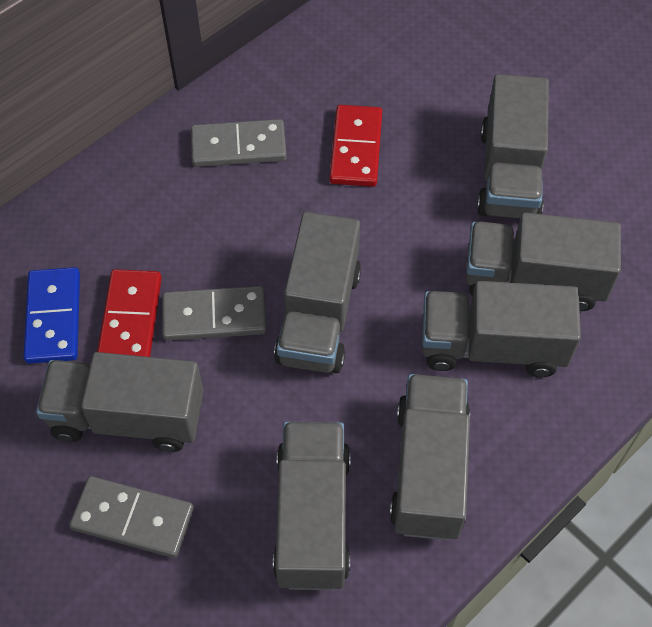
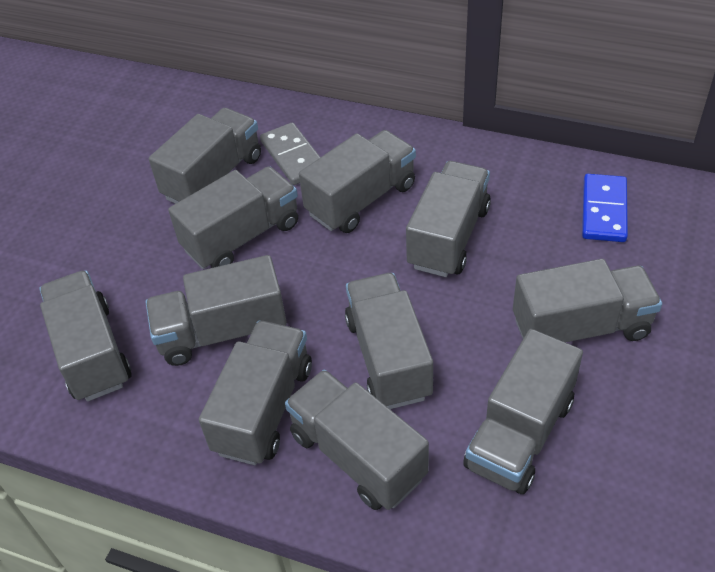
grey domino: [69,476,194,558] [162,286,267,341] [191,119,287,167] = 3 -> [260,123,320,185] = 1
grey truck: [36,352,204,452] [273,422,351,590] [274,212,361,373] [389,374,470,540] [422,281,581,377] [466,213,621,311] [477,74,549,218] = 7 -> [39,270,132,402] [146,255,287,366] [149,108,261,204] [168,166,298,269] [199,321,312,465] [285,370,429,510] [299,130,416,233] [345,273,433,409] [406,161,491,277] [463,329,583,494] [513,259,662,342] = 11
red domino: [97,269,162,357] [329,105,382,187] = 2 -> none = 0

